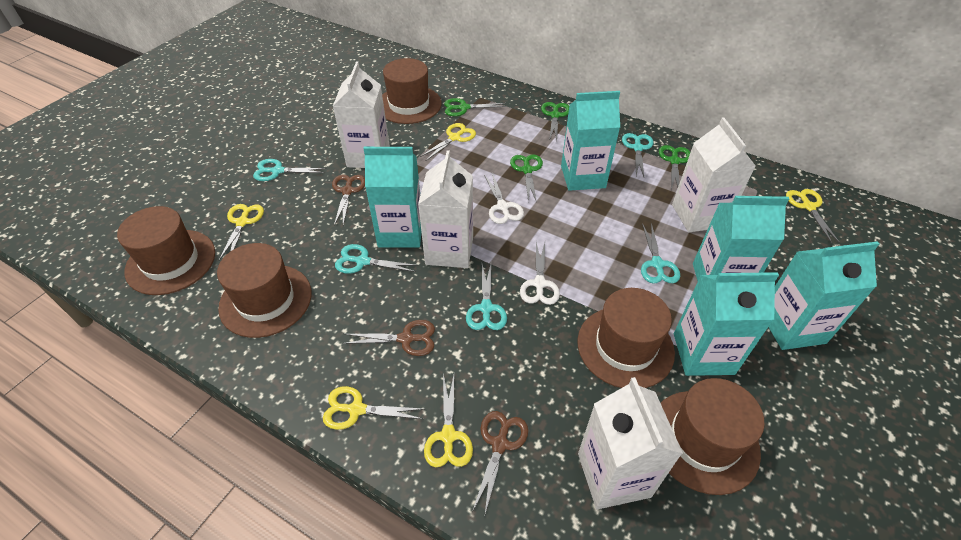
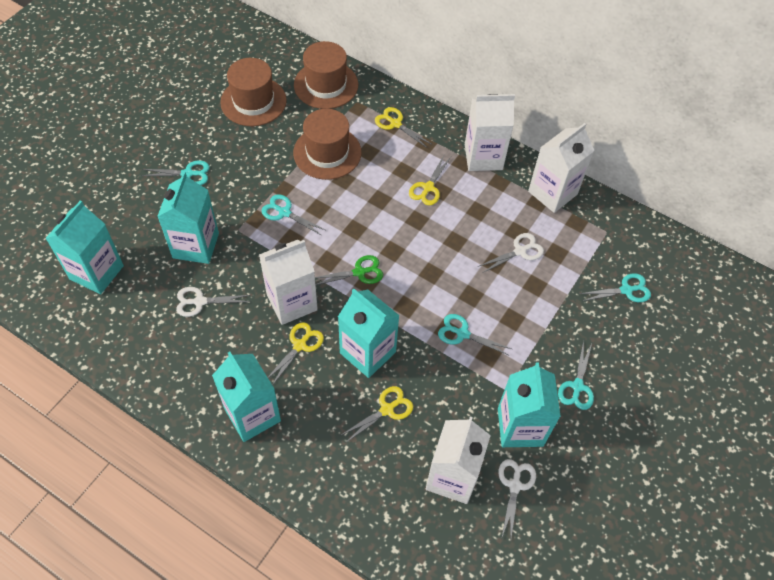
brown hat: [117,206,215,295] [217,243,312,338] [382,58,442,124] [577,288,675,388] [661,378,765,495] = 5 -> [220,58,287,126] [293,109,362,180] [294,41,358,109] = 3
brown scissors: [332,175,365,225] [342,320,435,356] [472,411,528,514] = 3 -> none = 0
green scissors: [444,98,507,116] [510,154,543,202] [541,102,569,141] [659,145,690,190] = 4 -> [315,255,383,285] = 1
white scissors: [484,173,524,224] [520,242,560,305] = 2 -> [176,287,251,317] [478,233,544,273] [498,459,536,539] = 3
yellow scissors: [219,204,264,260] [323,386,424,430] [420,123,476,161] [424,374,473,467] [786,189,840,243] = 5 -> [268,322,324,385] [341,386,413,442] [375,107,431,148] [409,156,451,205] = 4

